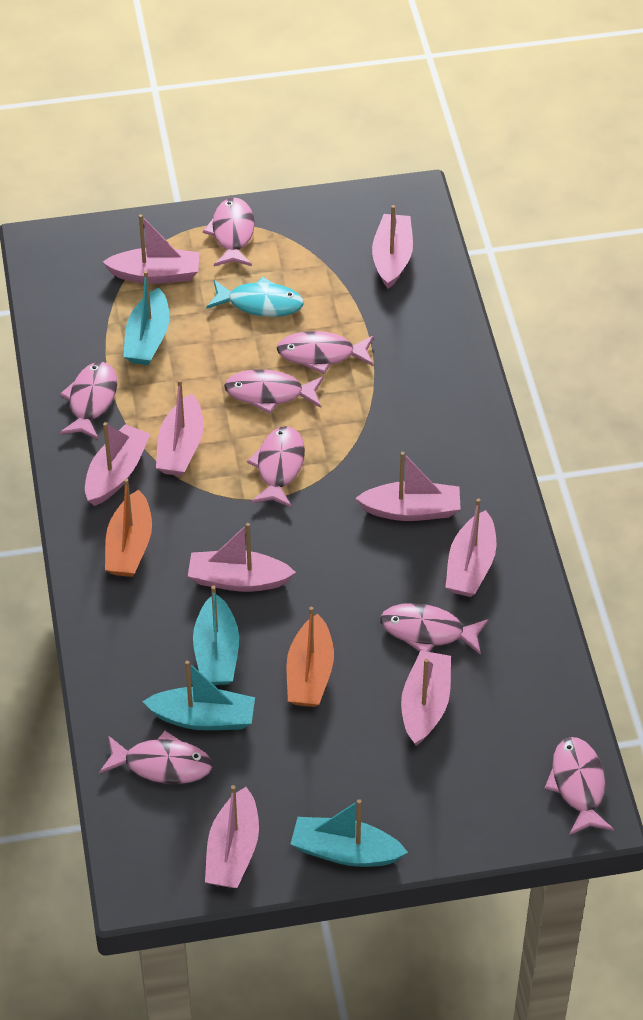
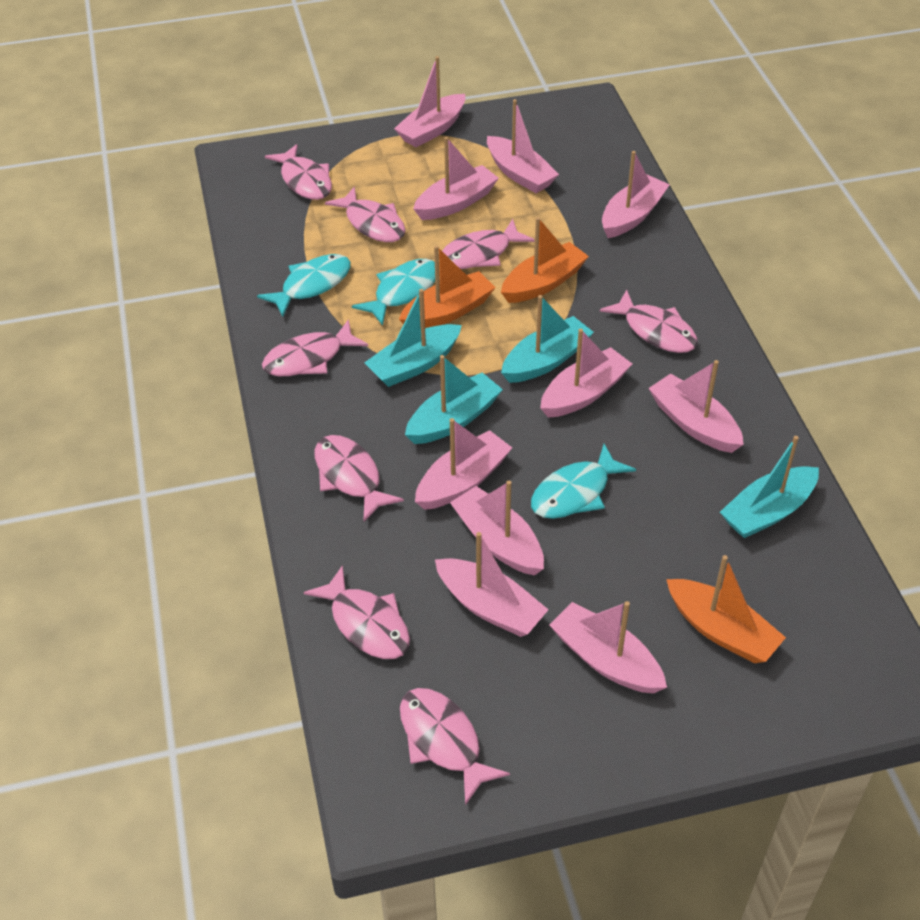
orange boat: [105,478,152,577] [286,607,334,707] = 2 -> [399,245,496,328] [501,217,589,303] [666,555,786,663] = 3
pink boat: [85,422,150,506] [103,214,199,284] [156,379,203,476] [188,523,296,592] [205,785,259,888] [355,452,461,521] [372,205,413,289] [401,651,451,746] [445,498,496,597] = 9 -> [394,56,465,147] [413,137,499,220] [415,418,512,510] [435,532,549,637] [450,481,544,576] [487,99,559,193] [540,329,632,418] [550,601,667,693] [602,151,670,238] [648,360,744,453] = 10
turquoise fish: [206,277,304,317] = 1 -> [257,254,351,317] [352,259,435,326] [531,444,636,519] = 3

